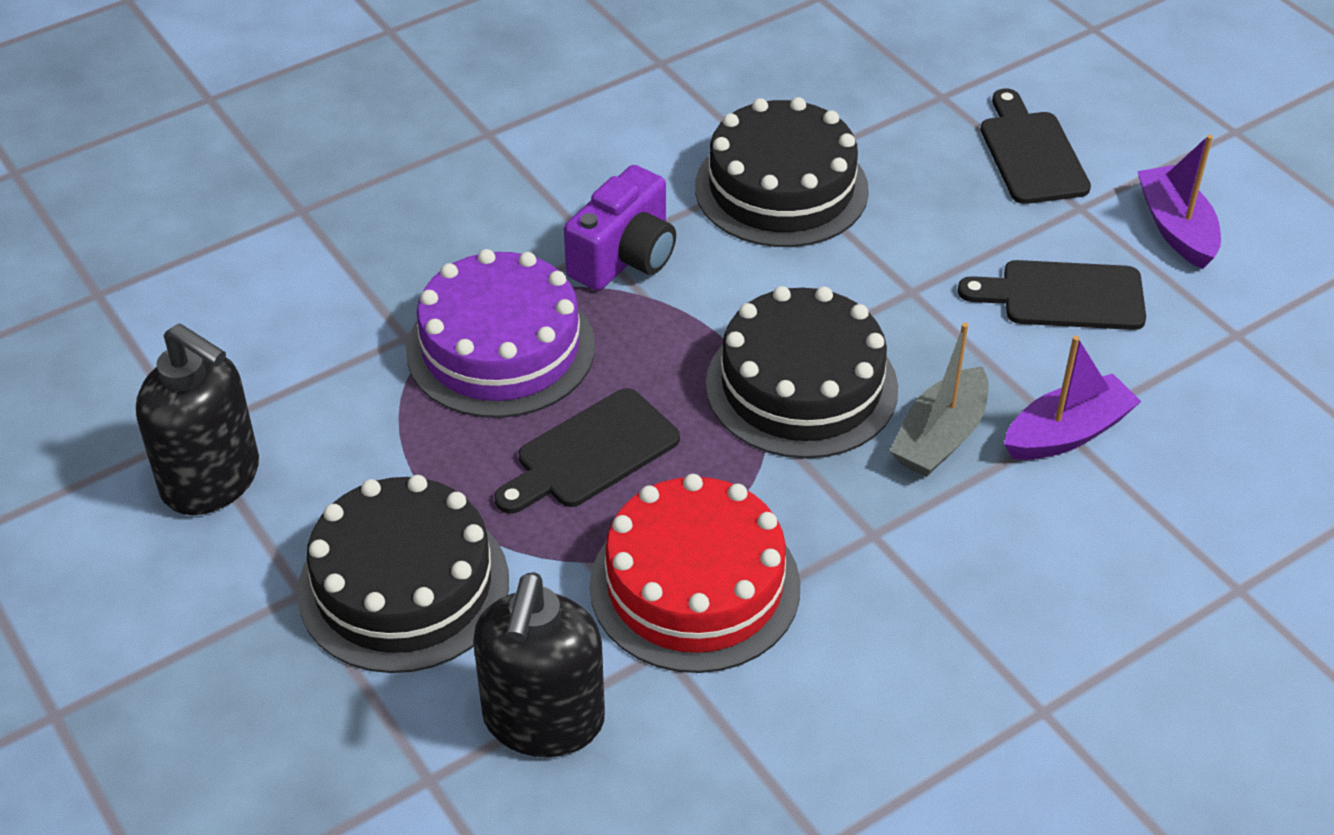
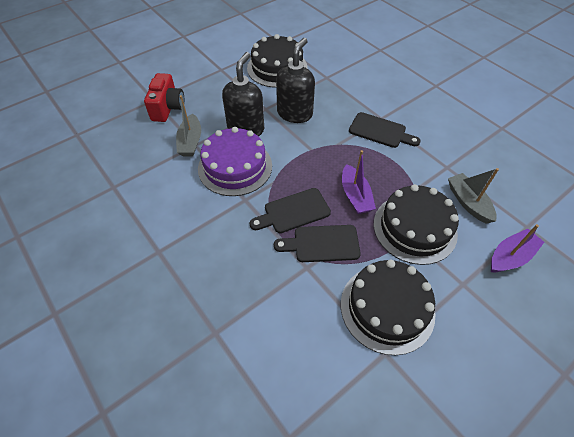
grey boat: [890,323,989,477] = 1 -> [176,95,201,156] [448,168,499,224] = 2
purple camera: [564,165,676,291] = 1 -> none = 0
red cake: [590,474,800,673] = 1 -> none = 0
red camera: none = 0 -> [144,73,184,122] = 1

